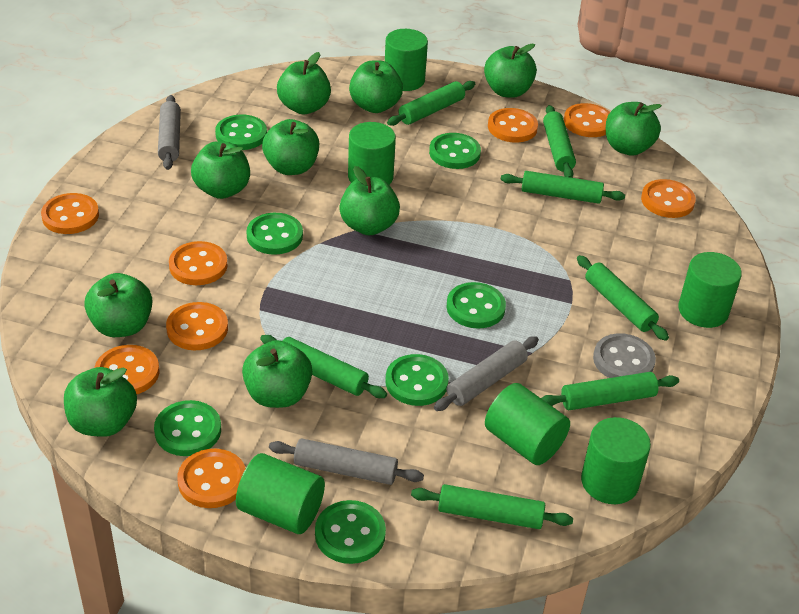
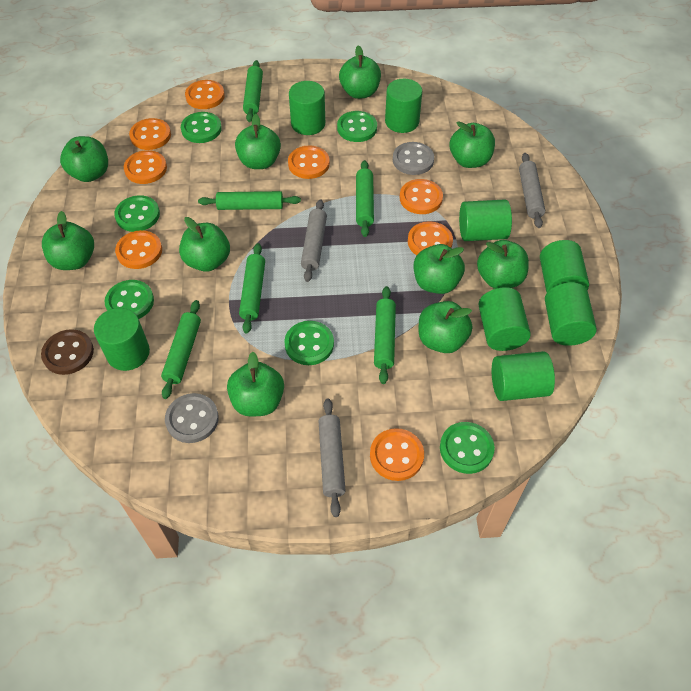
brown button: none = 0 -> [41,329,94,375] = 1
green button: [154,400,221,456] [215,115,267,150] [246,213,303,255] [315,500,386,564] [385,354,449,406] [429,133,481,169] [446,282,506,329] = 7 -> [105,280,154,319] [114,195,160,232] [181,112,222,143] [284,321,334,365] [337,111,377,142] [440,422,495,474] = 6
green cylinder: [236,453,325,534] [348,122,396,185] [385,29,428,91] [485,383,570,465] [581,417,651,504] [678,252,742,328] = 6 -> [94,308,150,371] [289,81,325,135] [385,79,422,133] [459,199,512,241] [478,287,531,351] [492,351,555,401] [540,240,589,292] [545,282,597,346] = 8
green rolling pin: [260,335,387,398] [387,81,475,126] [411,484,573,529] [500,171,625,204] [541,372,679,410] [543,105,576,178] [577,255,669,341] = 7 -> [161,300,201,399] [198,191,301,210] [239,243,265,334] [243,60,263,122] [356,160,374,237] [374,286,396,384] = 6
grey button: [593,333,656,378] = 1 -> [165,393,219,443] [393,142,434,175] = 2

